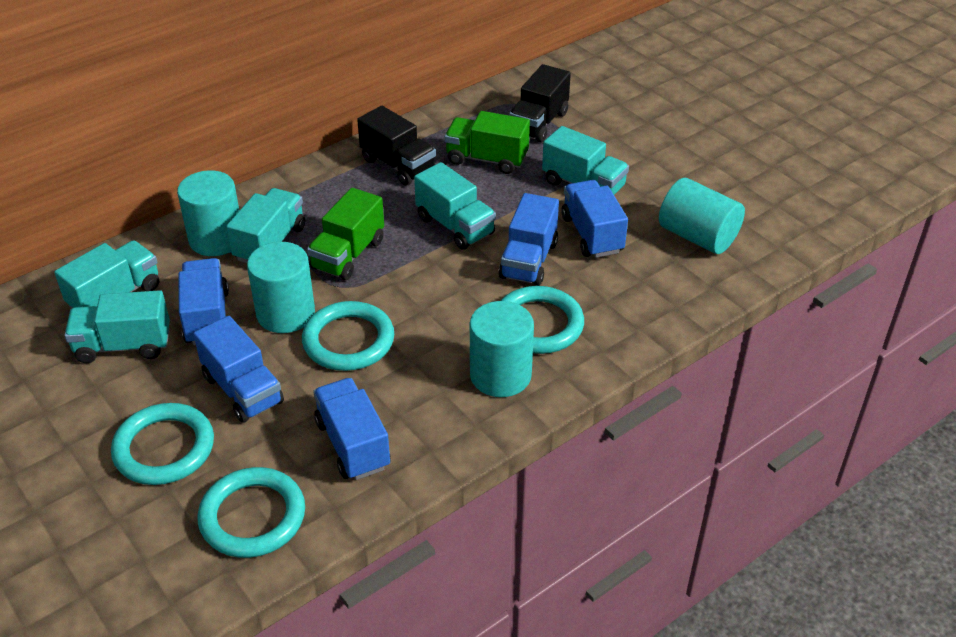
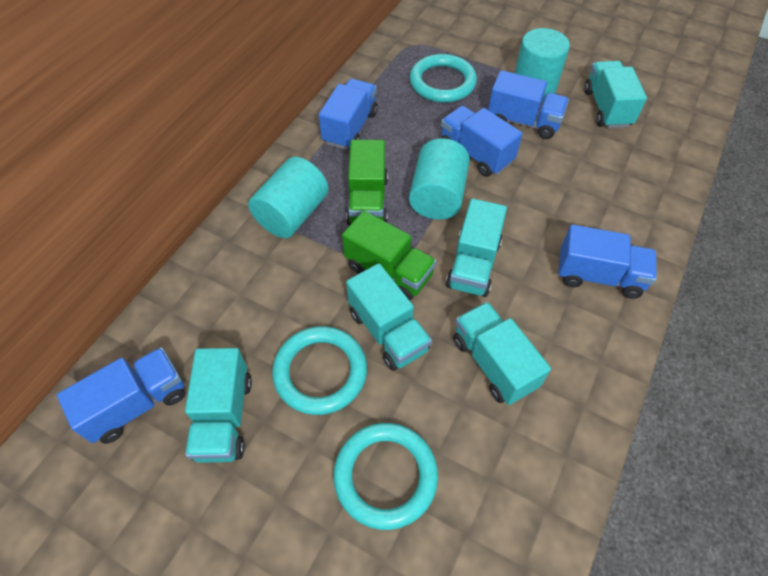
black truck: [357,106,436,186] [509,64,571,142] = 2 -> none = 0
turquoise cylinder: [177,170,239,256] [247,242,315,333] [470,301,534,397] [659,178,745,254] = 4 -> [248,157,329,238] [409,138,470,220] [515,28,570,102] = 3
turquoise ring: [111,403,214,485] [198,467,305,558] [302,301,394,371] [500,286,584,354] = 4 -> [272,326,367,415] [333,423,438,530] [410,54,477,103] = 3

